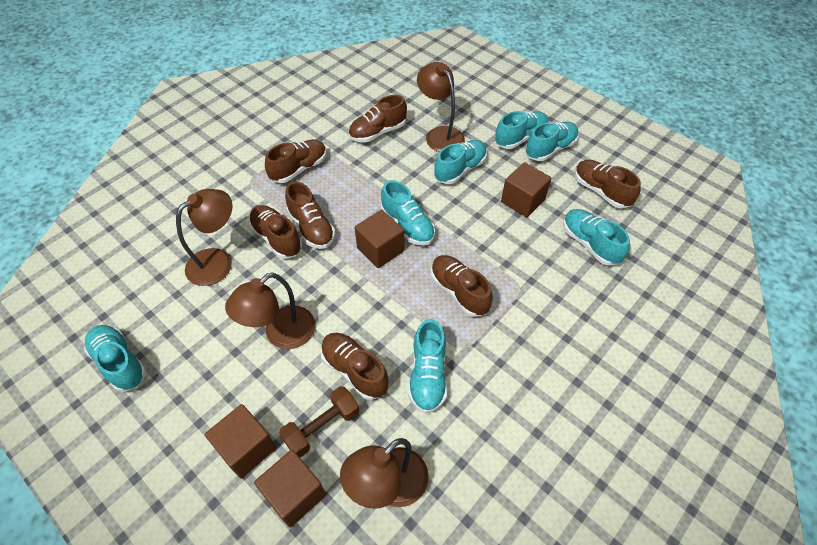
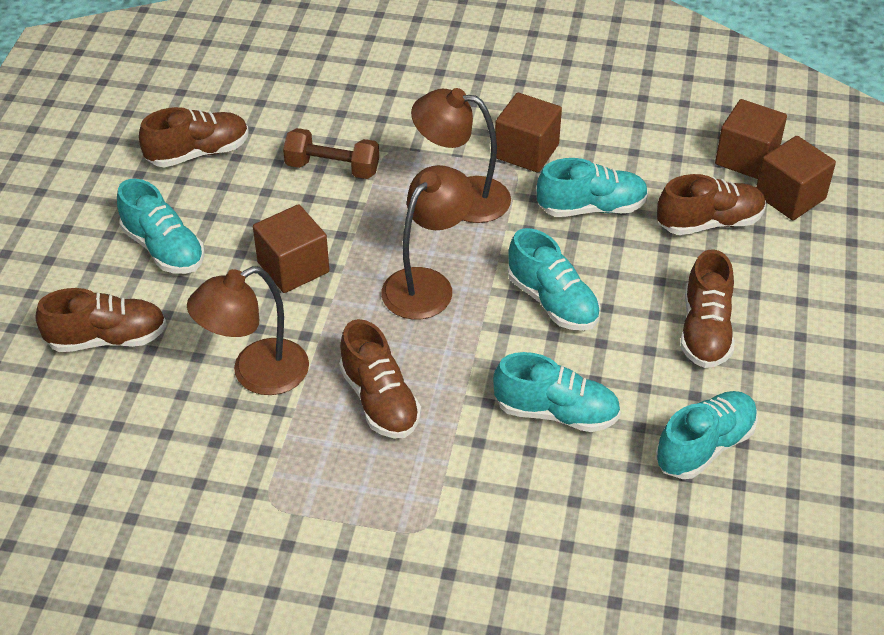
brown lamp: [176,189,232,286] [225,272,315,349] [340,438,429,509] [417,62,465,152] = 4 -> [187,266,309,395] [381,165,474,320] [411,88,511,223] = 3
brown shoe: [249,205,302,259] [265,139,327,183] [285,181,335,249] [321,333,389,400] [348,95,407,142] [431,255,493,317] [575,160,641,208] = 7 -> [36,288,167,352] [139,107,249,167] [339,319,421,438] [657,174,766,235] [681,249,735,368] = 5
turquoise shoe: [84,325,146,392] [381,180,435,246] [408,319,447,414] [434,140,487,184] [495,111,549,149] [525,122,578,161] [563,209,630,266] = 7 -> [117,179,205,274] [493,352,621,432] [508,228,601,331] [537,158,648,217] [656,391,758,479] = 5

